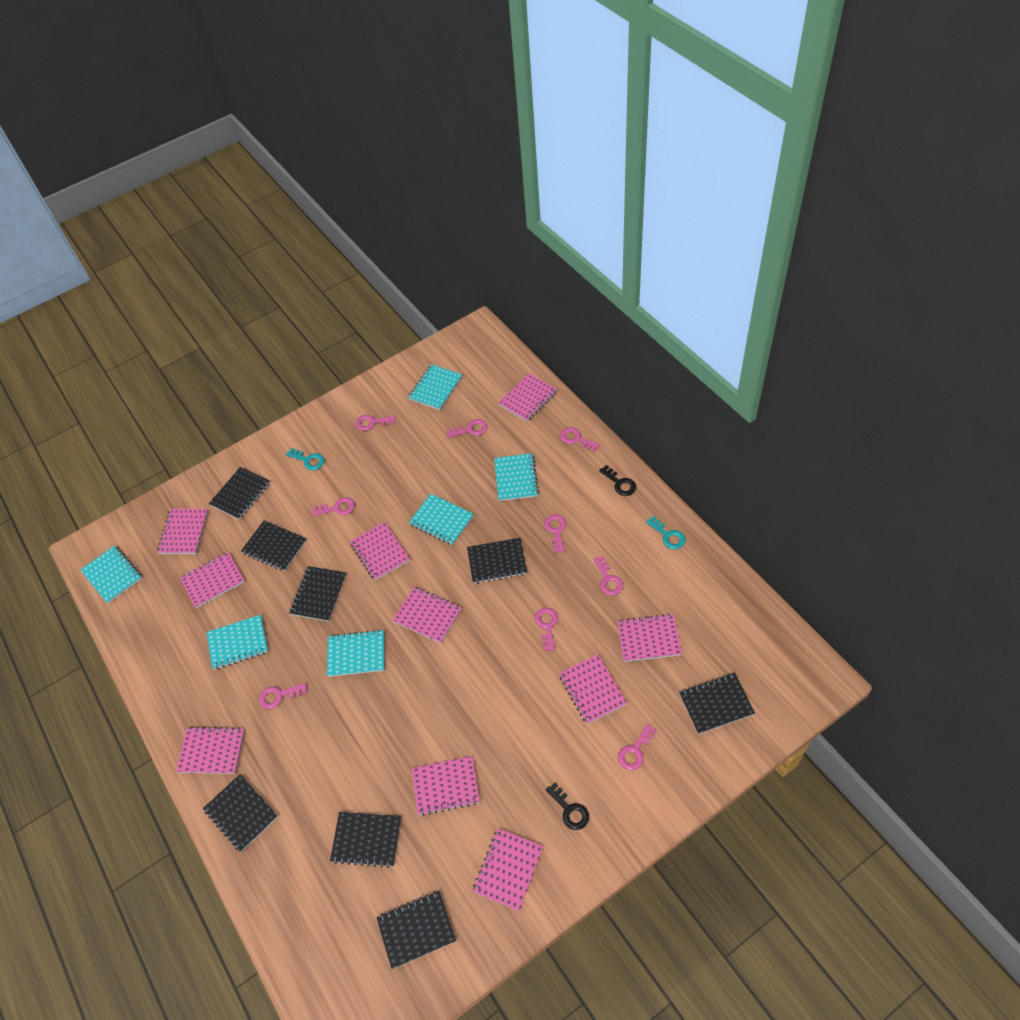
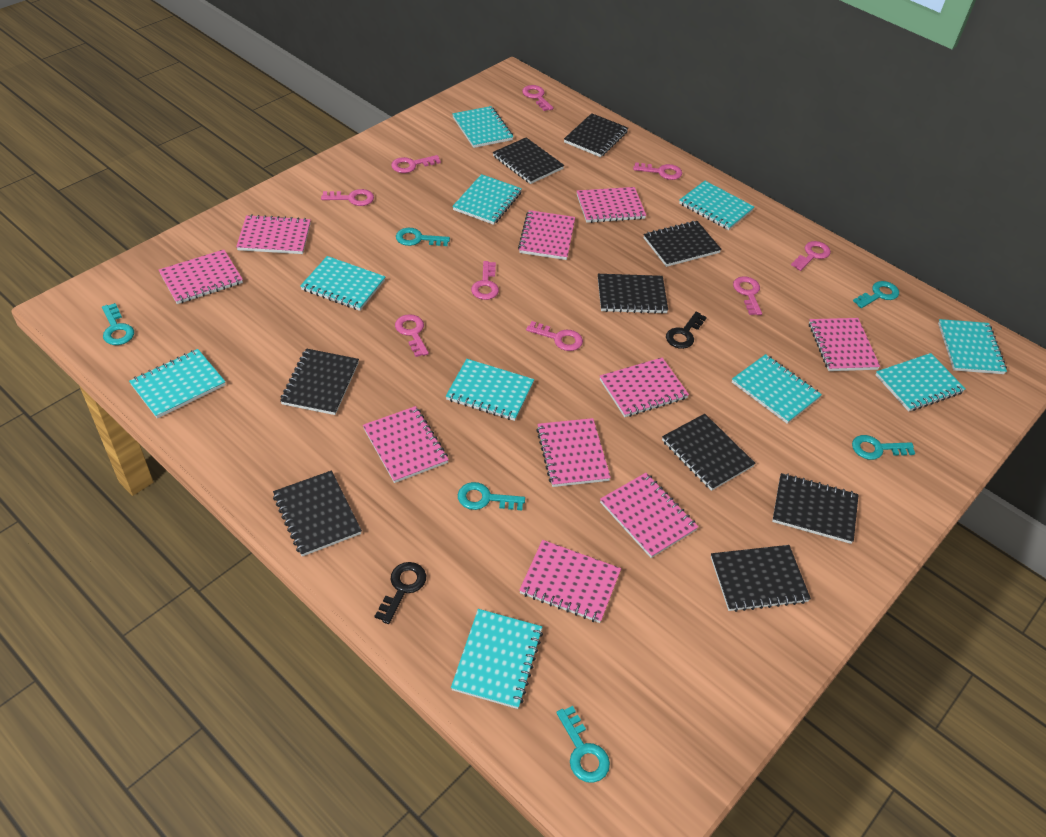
black notebook: [203,774,278,852] [209,467,270,520] [241,521,307,571] [289,566,346,622] [330,812,401,868] [376,891,456,969] [467,538,527,584] [679,673,755,734] = 8 -> [273,471,362,556] [280,349,359,415] [493,137,564,184] [564,113,628,157] [598,274,668,314] [643,221,722,267] [662,414,755,491] [711,545,811,612] [772,473,859,544] = 9
turquoise key: [286,448,324,470] [646,516,686,549] = 2 -> [102,303,134,345] [396,228,450,246] [458,482,525,510] [556,706,610,783] [852,435,915,460] [853,281,899,308] = 6
turquoise notebook: [81,545,142,603] [206,615,268,670] [327,630,384,677] [408,364,462,410] [409,494,474,545] [494,453,539,501] = 6 -> [129,349,226,418] [300,256,385,311] [446,359,534,421] [451,609,543,709] [452,106,513,148] [452,174,522,225] [679,181,754,230] [732,354,822,424] [876,353,965,412] [938,319,1007,374] = 10

